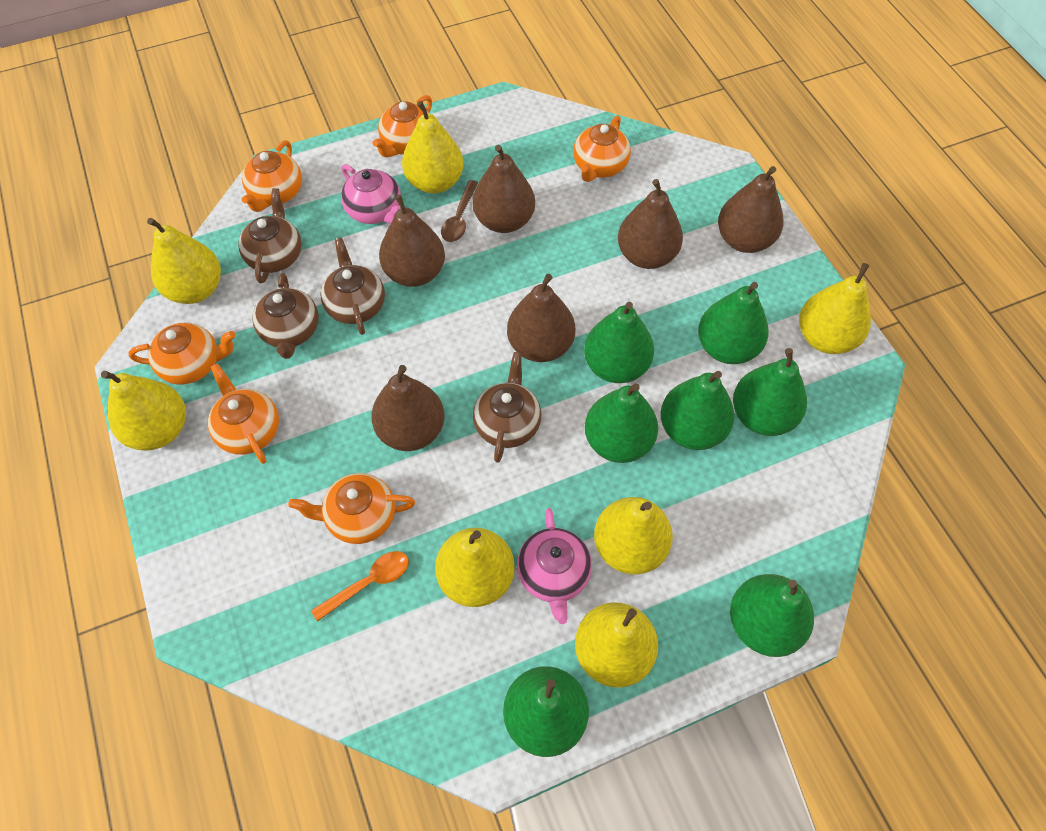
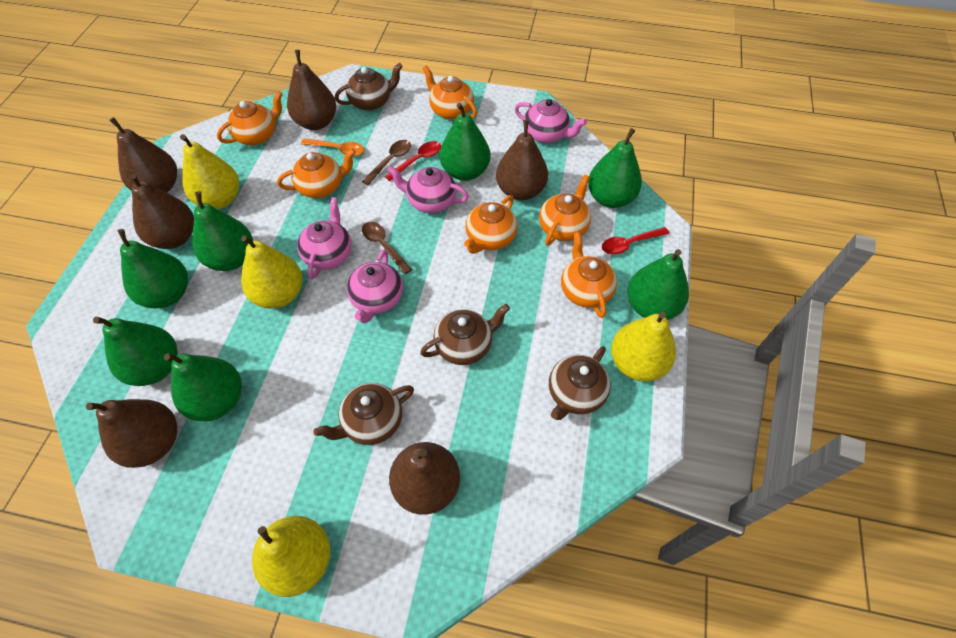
brown spoon: [441,180,478,242] = 1 -> [362,140,411,185] [362,222,412,275] = 2
pink teapot: [341,164,401,224] [517,508,592,624] = 2 -> [297,197,352,279] [347,249,403,323] [387,166,469,213] [515,99,587,143] = 4
red spoon: none = 0 -> [385,141,441,181] [602,227,669,255] = 2
yellow pear: [101,371,186,451] [147,218,221,304] [402,101,464,194] [435,528,515,607] [575,602,658,688] [594,497,673,574] [799,263,871,354] = 7 -> [180,134,239,209] [241,236,303,309] [252,516,330,597] [611,312,676,382] = 4

